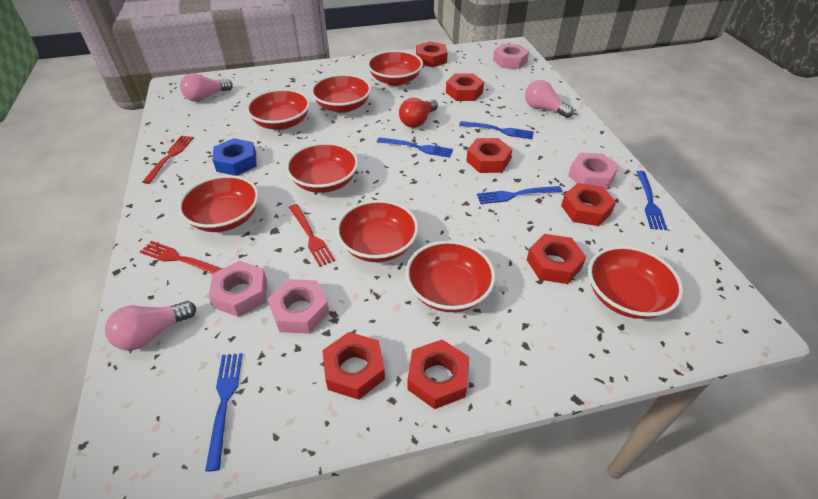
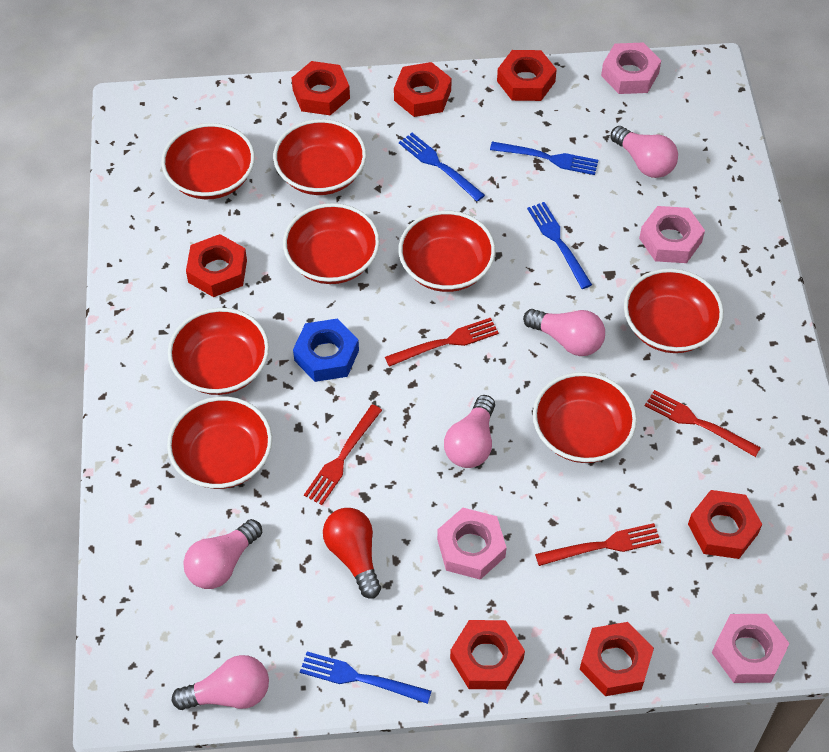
blue fork: [205,353,243,471] [377,137,453,158] [459,121,534,139] [477,186,562,204] [636,171,667,230] = 5 -> [300,652,432,704] [399,133,485,202] [490,142,598,175] [527,202,592,289] = 4
pink light bulb: [105,301,196,351] [180,73,233,102] [525,80,574,118] = 3 -> [172,655,269,710] [183,519,262,589] [444,395,495,468] [523,309,605,356] [610,126,678,178] = 5
red fork: [140,241,222,274] [143,135,194,184] [289,204,335,267] = 3 -> [304,404,382,505] [385,318,499,367] [535,523,661,566] [645,390,761,457] = 4

